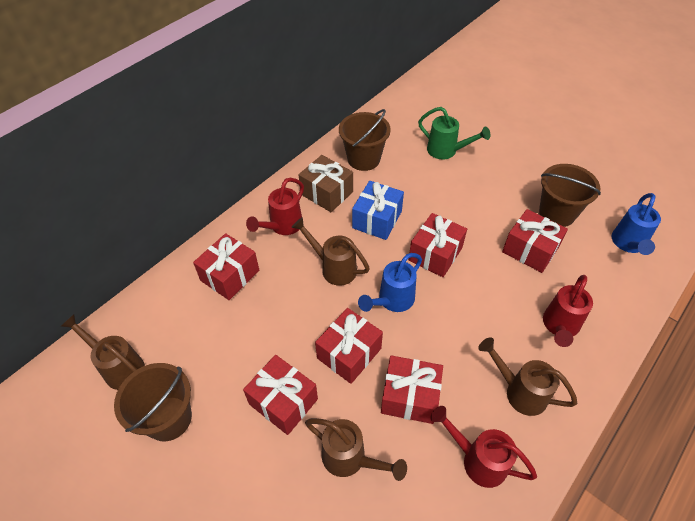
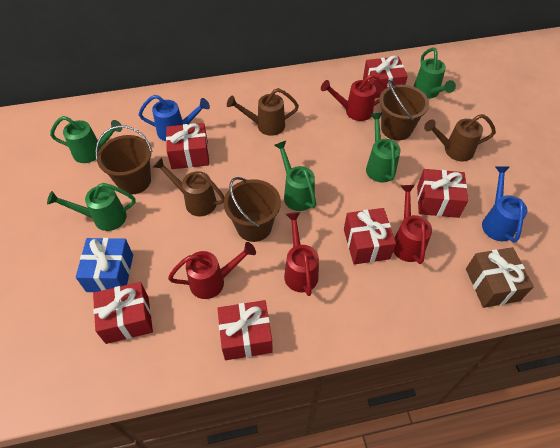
brown watering can: [60,314,145,390] [291,217,370,286] [305,418,407,481] [479,337,577,416] = 4 -> [153,157,224,216] [227,88,299,136] [424,114,496,161] = 3
green watering can: [418,107,490,159] = 1 -> [47,183,136,231] [50,116,122,163] [274,141,316,211] [366,113,400,182] [413,48,456,99] = 5
red watering can: [246,178,304,235] [430,406,537,488] [543,275,593,347] = 3 -> [168,242,256,299] [284,212,319,296] [321,74,388,121] [393,185,432,264] = 4

